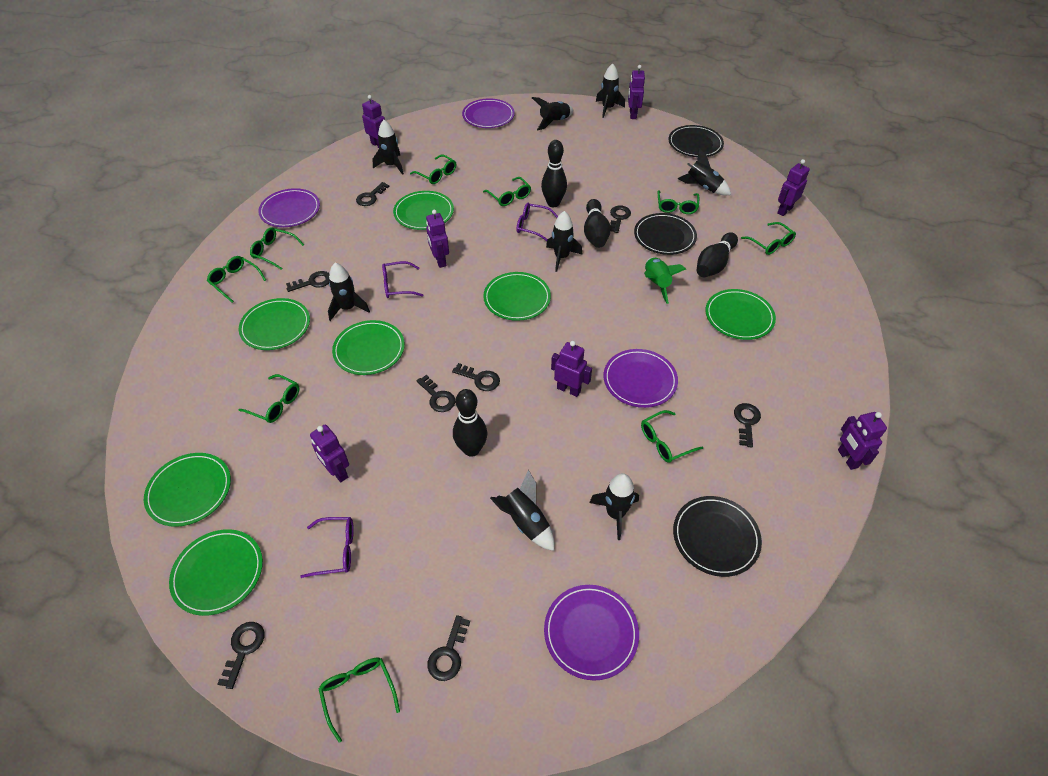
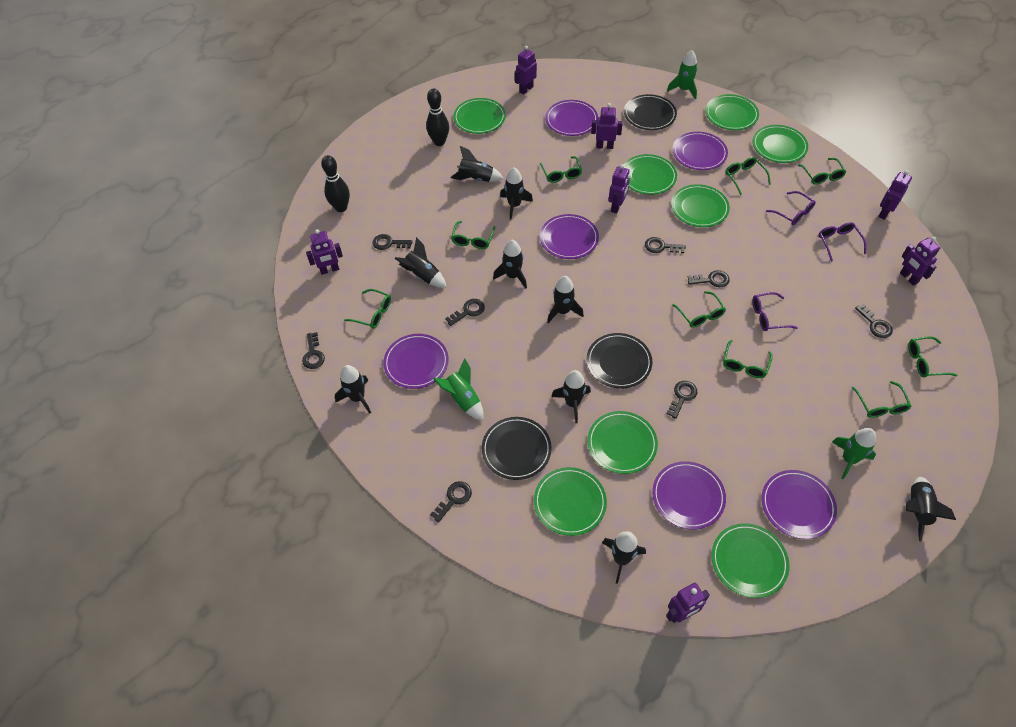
black bowling pin: [453,389,487,457] [541,140,567,207] [584,199,611,248] [697,232,738,277] = 4 -> [321,155,350,212] [426,88,449,146] = 2
black rocket: [328,262,370,321] [373,120,404,175] [490,470,554,551] [532,97,573,130] [546,211,583,272] [589,473,639,540] [596,63,625,118] [677,149,731,195] = 8 -> [335,365,371,414] [394,237,447,288] [451,146,504,182] [493,240,527,289] [500,167,533,220] [547,276,584,323] [551,370,591,423] [602,531,646,584] [906,477,956,541] = 9
green plate: [144,453,231,527] [169,529,263,616] [239,298,310,350] [332,320,405,375] [393,191,454,230] [483,272,551,321] [705,289,776,340] = 7 -> [453,98,506,134] [534,467,607,536] [588,411,658,474] [624,154,677,195] [671,184,730,227] [705,94,759,130] [711,523,789,598] [753,125,808,163] = 8
green rocket: [644,257,686,304] = 1 -> [433,358,484,421] [667,50,697,99] [832,428,876,479] = 3
purple plate: [258,188,320,227] [462,98,515,128] [544,585,639,680] [604,349,678,408] = 4 -> [383,334,449,389] [540,214,599,259] [545,100,598,136] [652,461,726,529] [672,132,728,170] [761,470,837,539] = 6

